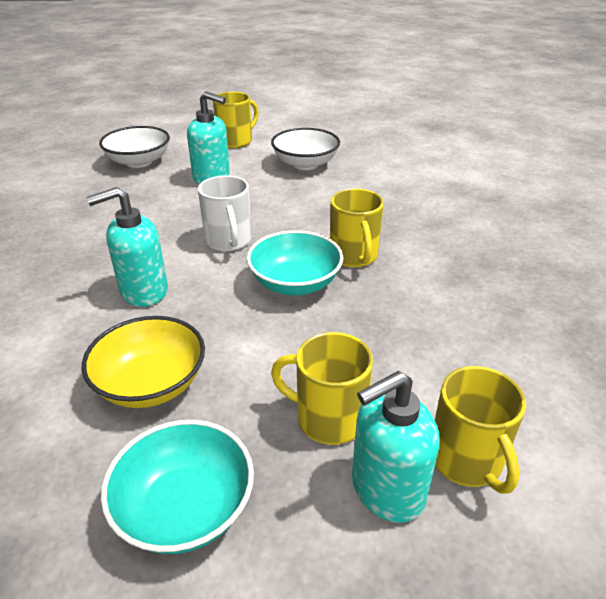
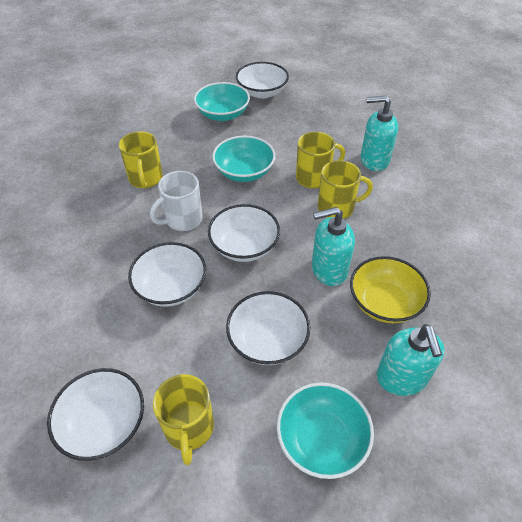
turquoise bowl: [101,420,254,554] [247,230,344,295] = 2 -> [194,82,250,121] [212,136,275,182] [277,383,374,479] = 3
white bowl: [99,126,170,168] [271,128,340,170] = 2 -> [47,368,144,461] [128,242,206,307] [208,204,280,262] [226,291,310,365] [236,62,289,99] = 5

